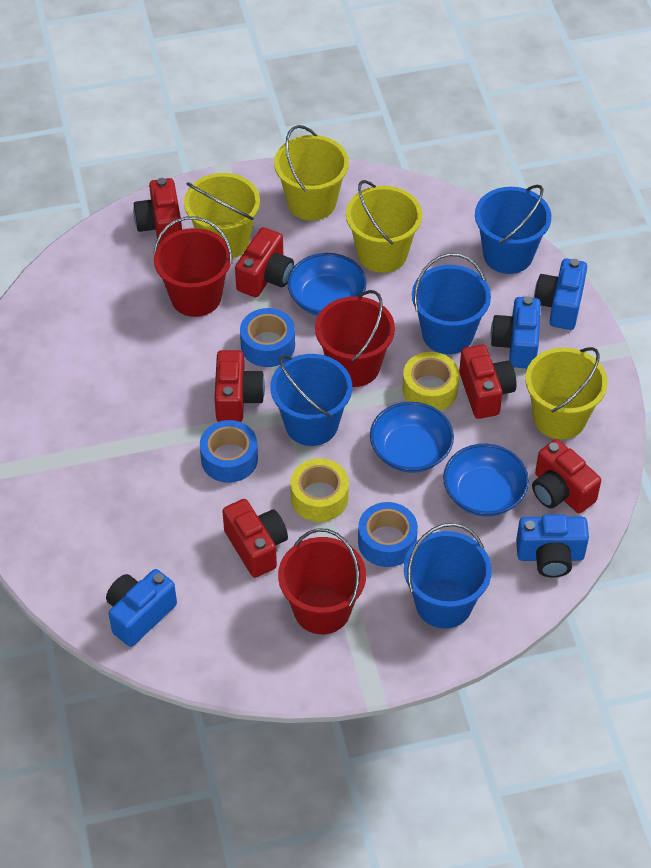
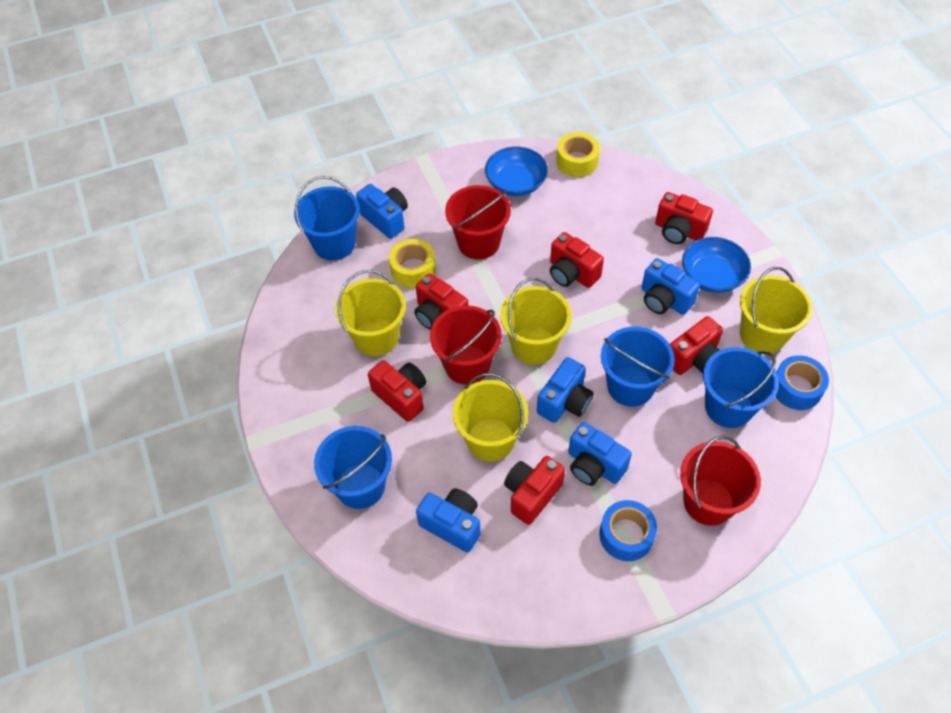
blue bowl: [287,253,367,316] [370,402,454,473] [443,444,529,517] = 3 -> [485,147,548,197] [682,237,751,293] = 2
blue camera: [106,569,177,647] [491,296,541,368] [516,515,589,578] [534,258,587,330] = 4 -> [356,184,408,239] [416,488,481,553] [537,357,593,423] [568,422,632,486] [641,258,700,315] = 5
blue tape: [200,420,258,483] [240,308,295,367] [358,502,418,567] = 3 -> [599,500,657,561] [775,355,829,410] = 2

